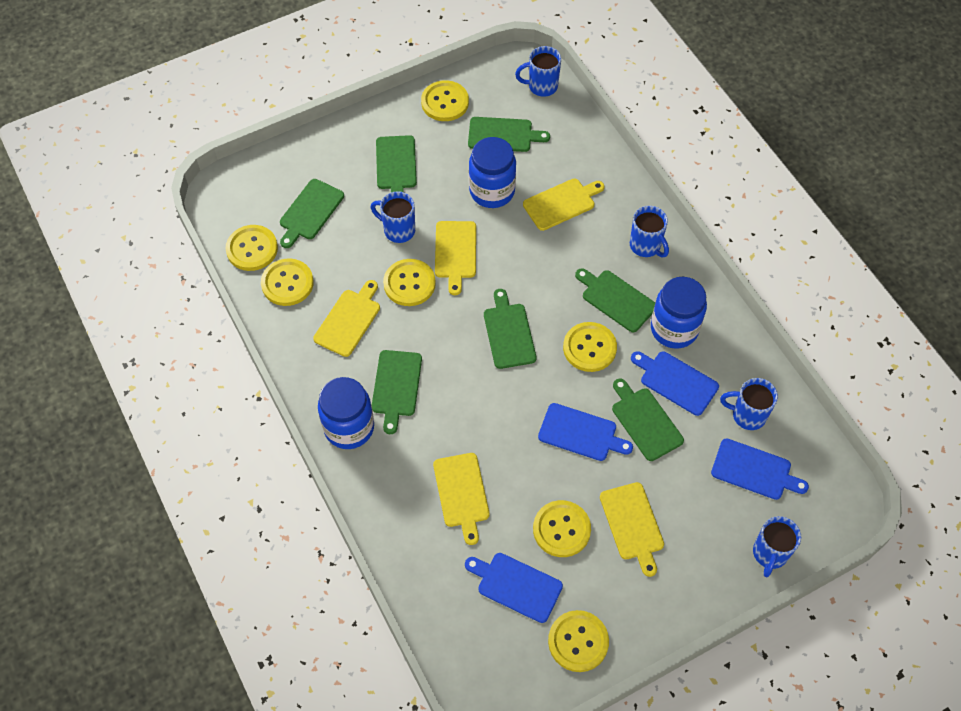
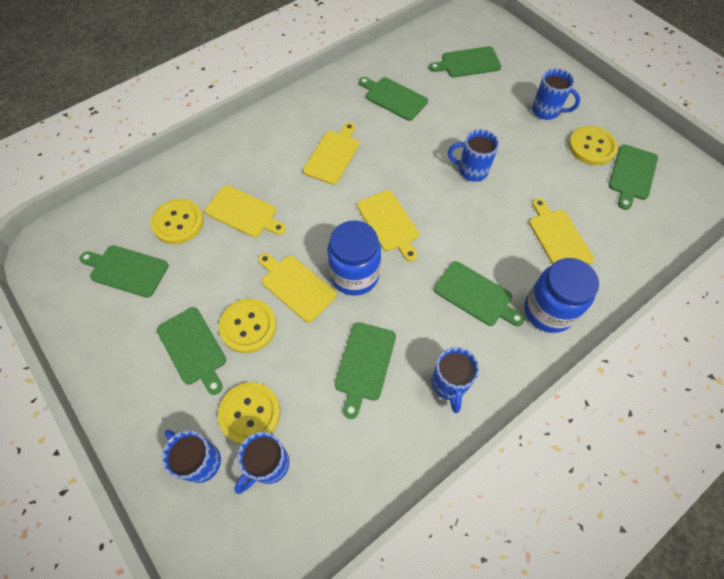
blue cutting board: [465,553,563,623] [538,403,633,461] [631,351,719,416] [711,438,809,500] = 4 -> none = 0
blue jar: [318,377,374,449] [469,137,516,208] [651,277,707,349] = 3 -> [327,220,381,296] [525,258,599,333] = 2
yellow button: [226,225,278,271] [261,258,314,306] [383,259,436,306] [421,80,469,121] [533,500,591,557] [548,610,609,672] [563,322,617,372] = 7 -> [151,199,204,244] [218,382,280,444] [219,299,277,353] [569,126,618,165] = 4

